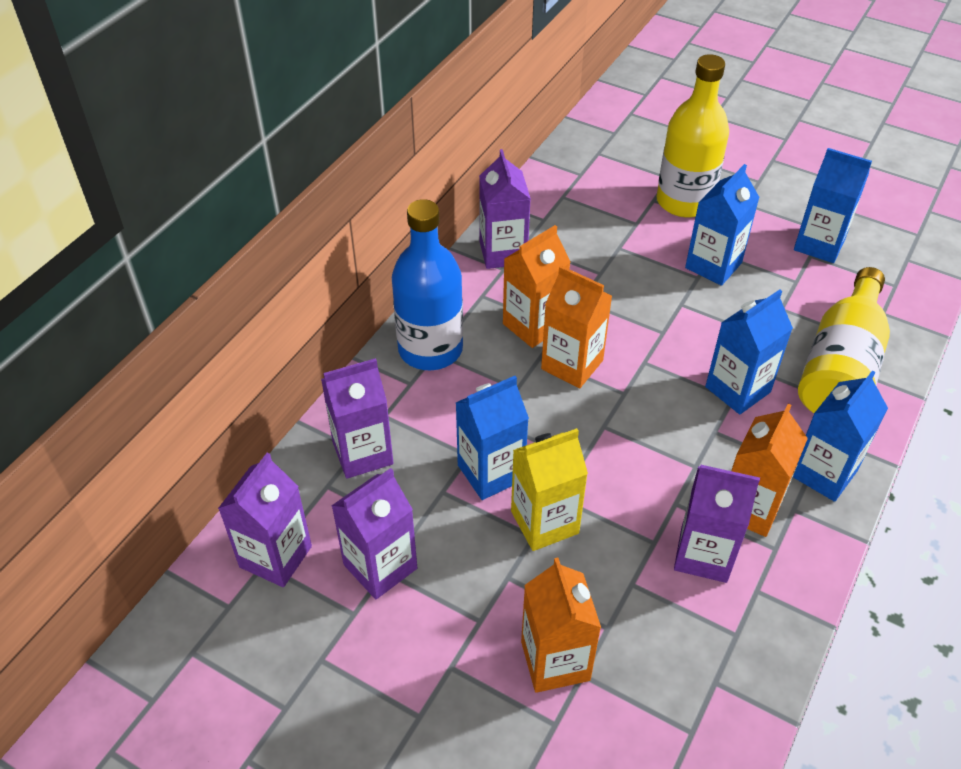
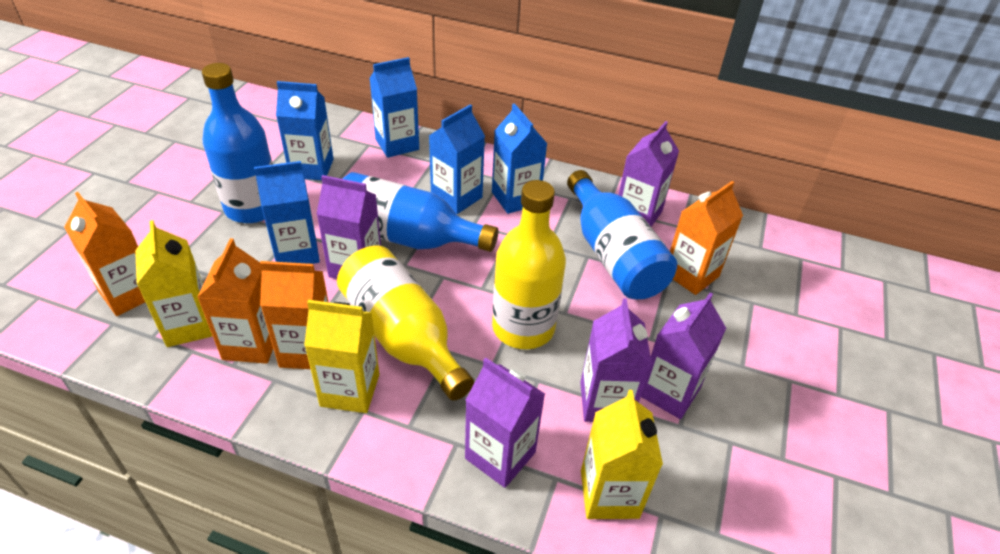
blue bottle: [392,199,463,371] = 1 -> [202,63,273,223] [343,172,498,252] [567,170,677,299] = 3
yellow carton: [511,428,588,551] = 1 -> [135,220,213,347] [304,300,379,413] [581,390,663,519] = 3

